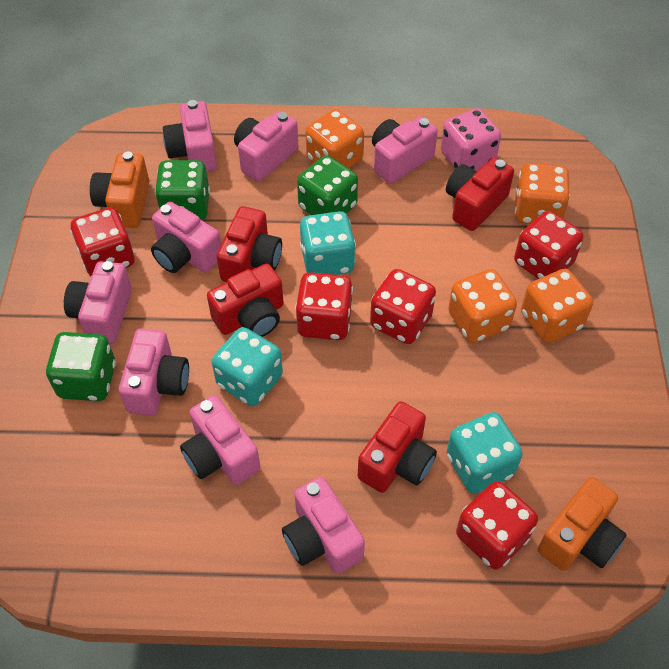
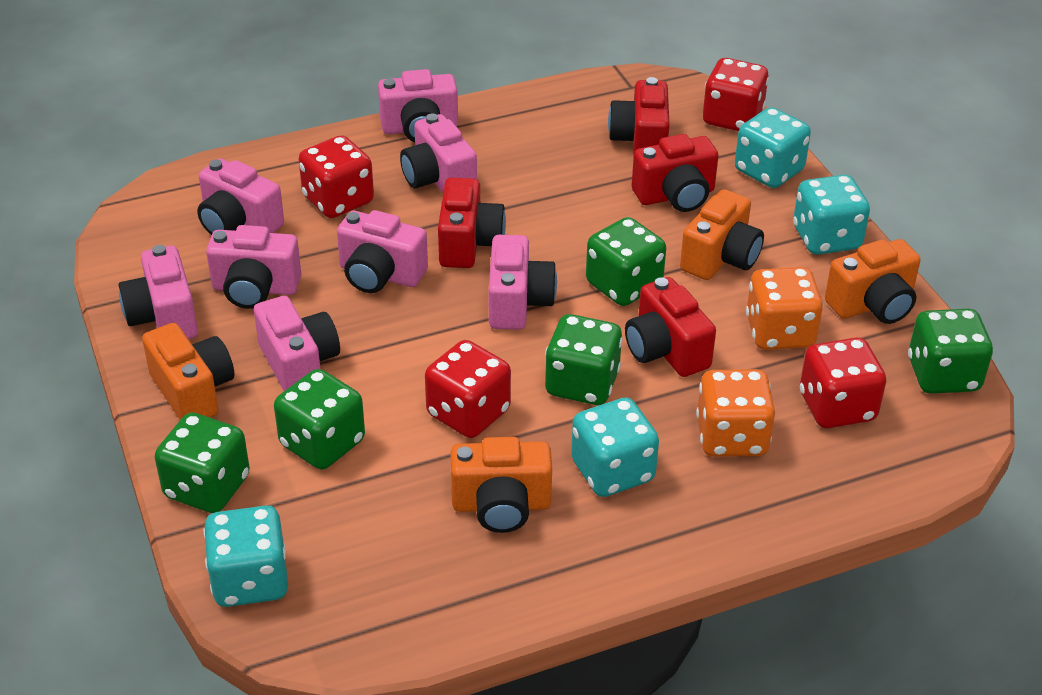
green dice: [46,332,116,401] [155,160,210,220] [297,155,358,215] = 3 -> [155,413,250,513] [274,369,365,469] [545,314,623,405] [586,217,666,306] [908,309,993,394] = 5
orange camera: [90,152,149,228] [538,477,627,571] = 2 -> [142,323,235,420] [451,437,552,533] [680,189,764,280] [825,239,921,324] = 4
orange dice: [305,109,364,168] [448,269,517,343] [515,163,570,224] [521,269,593,343] = 4 -> [696,369,775,457] [746,267,823,350] = 2
pink dice: [440,108,501,171] = 1 -> none = 0
red dice: [70,207,135,276] [295,272,353,340] [370,269,436,344] [456,481,538,570] [514,211,583,279] = 5 -> [298,135,374,218] [425,340,511,438] [703,58,769,131] [800,338,886,428] = 4
turquoise dice: [212,327,283,406] [300,211,356,275] [447,412,523,493] = 3 -> [204,505,288,607] [571,397,659,497] [735,107,811,188] [793,175,870,255] = 4

